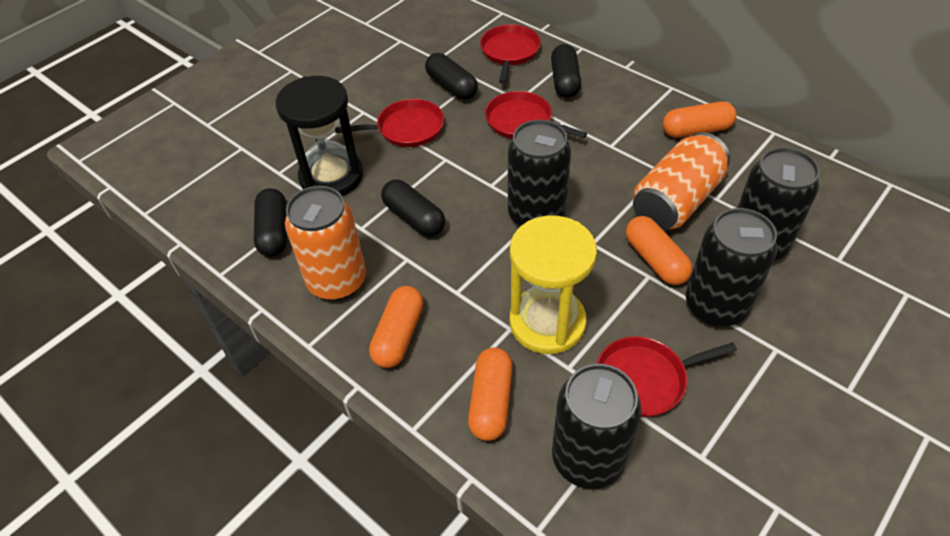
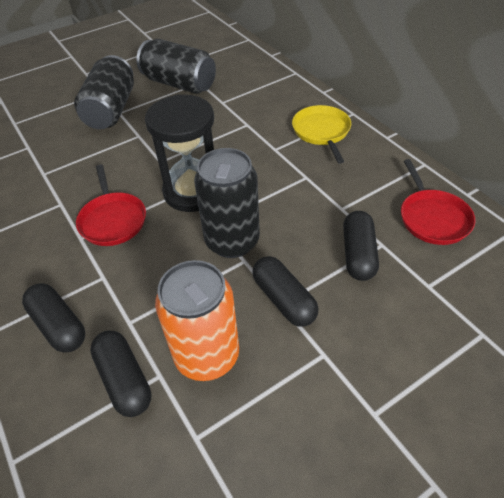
black can: [508,120,571,226] [552,364,642,489] [686,208,777,327] [737,147,820,261] = 4 -> [74,55,134,129] [136,39,216,94] [194,148,260,258] = 3
orange can: [285,186,366,301] [633,132,730,231] = 2 -> [155,260,239,381] = 1
orange capsule: [369,286,424,368] [468,348,513,441] [626,216,693,285] [663,101,736,138] = 4 -> none = 0
red pan: [335,99,444,147] [480,25,541,84] [485,91,587,139] [596,336,737,417] = 4 -> [76,165,146,246] [401,159,475,245] = 2
yellow hourglass: [509,216,597,354] = 1 -> none = 0
yellow pan: none = 0 -> [292,105,351,164] = 1

